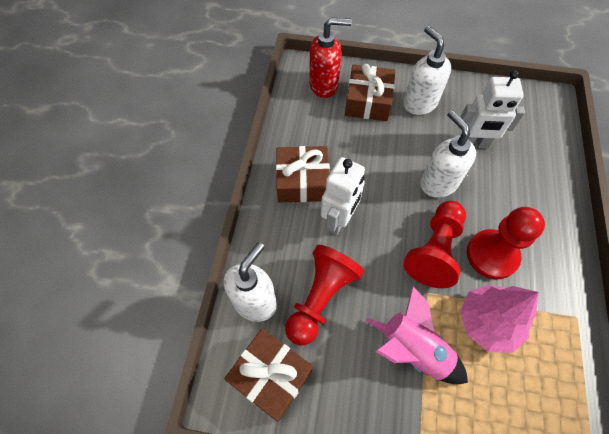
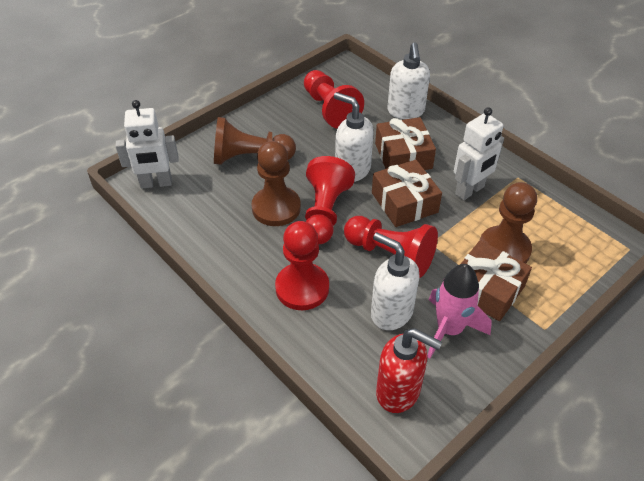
brown pawn: none = 0 -> [214,117,296,165] [251,141,301,226] [480,182,537,264] = 3
pink tree: [460,285,538,353] = 1 -> none = 0
red pawn: [285,245,364,346] [404,201,466,288] [467,207,545,279] = 3 -> [275,221,329,310] [304,70,364,129] [305,156,355,244] [344,216,438,278] = 4

